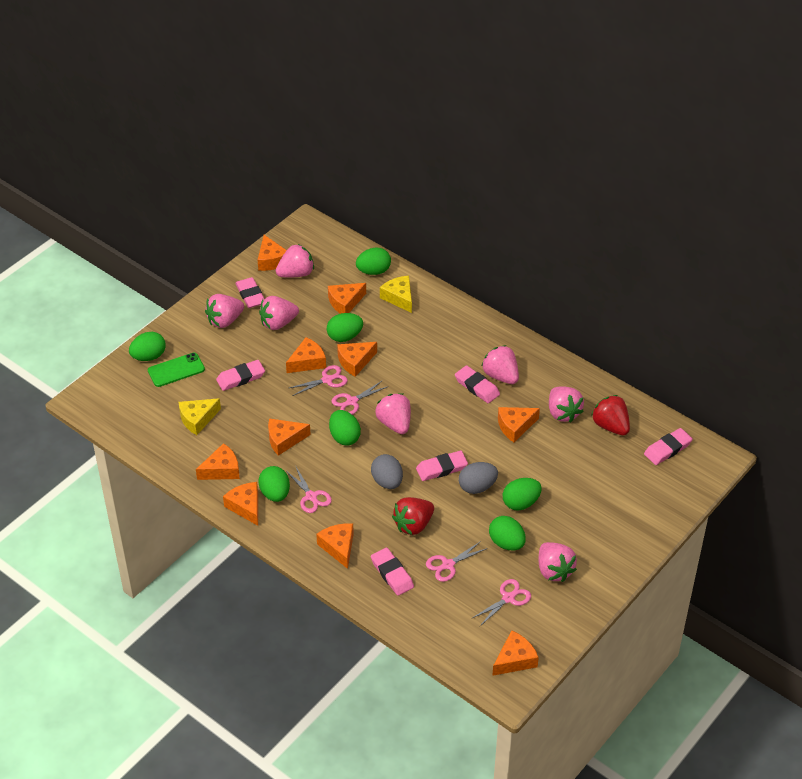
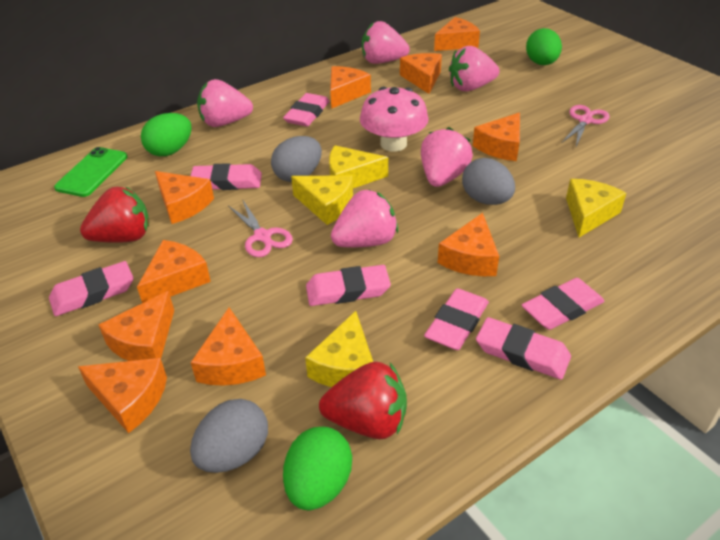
green egg: [129,332,165,361] [259,466,290,502] [327,313,363,342] [329,410,361,445] [356,248,391,275] [489,516,526,551] [503,478,541,510] = 7 -> [141,113,192,156] [283,427,352,510] [526,28,562,65] = 3
grey egg: [371,454,403,489] [459,462,498,494] = 2 -> [190,399,268,473] [271,136,322,182] [462,158,515,205] = 3
pink eraser: [216,360,265,391] [235,277,264,308] [371,548,414,596] [416,450,468,481] [455,365,500,403] [644,428,693,465] = 6 -> [49,261,134,316] [191,163,262,190] [283,93,330,127] [306,265,391,306] [424,288,489,350] [476,317,571,380] [522,278,605,330] = 7
pink mushroom: none = 0 -> [360,87,429,152] = 1
pink scissors: [286,467,332,513] [289,365,348,396] [332,380,389,415] [426,541,488,582] [472,579,531,626] = 5 -> [228,201,293,257] [562,105,610,146] = 2
pink strawberry: [205,294,244,328] [259,296,299,330] [276,244,314,278] [375,393,411,434] [481,345,519,384] [539,542,577,582] [549,386,584,423] = 7 -> [197,79,253,127] [331,189,398,247] [362,21,410,64] [421,127,473,187] [449,46,499,91] = 5
yellow cheese: [179,398,221,435] [380,276,412,313] = 2 -> [291,176,353,225] [305,311,373,387] [329,145,388,188] [566,179,626,237] = 4

